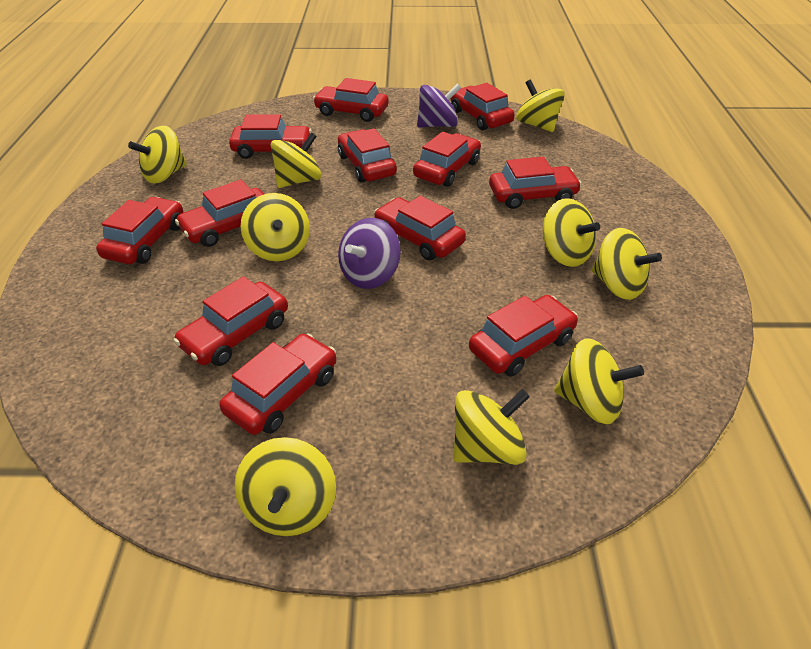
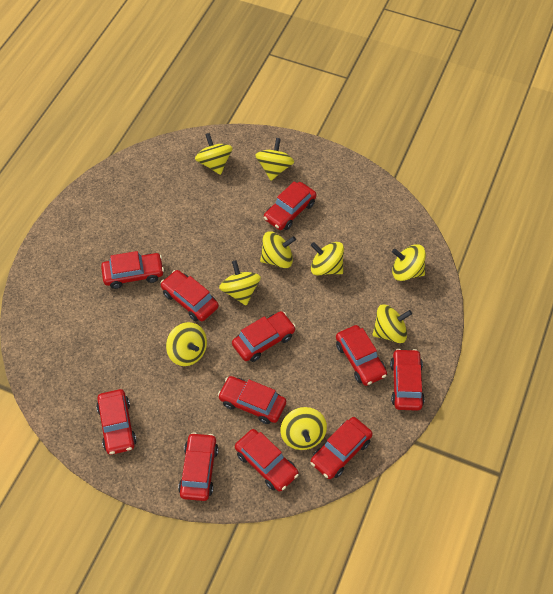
purple spinning top: [338,218,401,289] [417,84,461,127] = 2 -> none = 0
red car: [96,197,183,264] [174,276,288,366] [175,179,264,247] [219,333,336,435] [229,114,312,159] [313,78,388,122] [338,128,397,183] [374,195,466,260] [413,132,481,187] [450,83,515,130] [469,295,578,376] [489,157,582,209] = 12 -> [96,389,137,455] [101,251,164,289] [160,270,219,321] [178,432,218,501] [218,376,286,424] [232,311,296,362] [235,429,299,492] [264,181,316,230] [311,417,373,479] [336,325,387,386] [390,349,425,411] = 11

